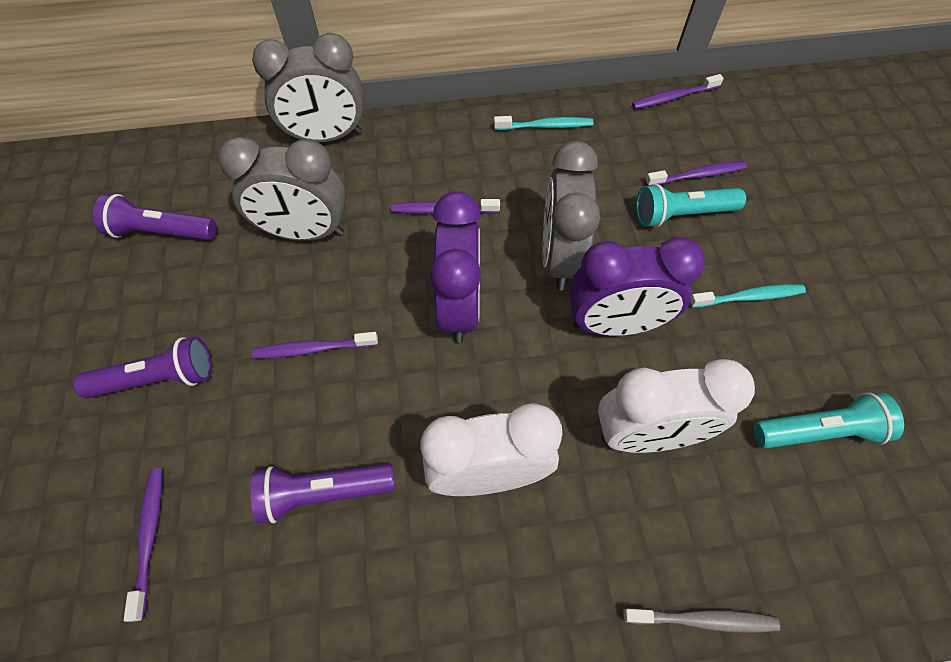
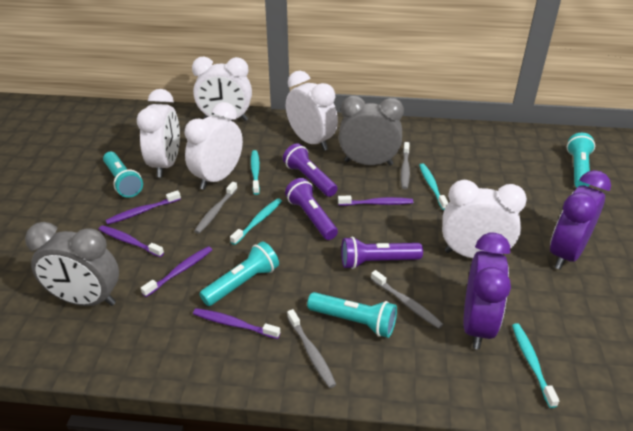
grey clock: [218,137,346,241] [252,33,364,142] [542,141,600,290] = 3 -> [25,222,119,306] [339,96,404,166] = 2
grey toothbrush: [623,608,780,633] = 1 -> [194,182,238,234] [287,309,336,388] [371,270,443,329] [401,142,410,189] = 4
turquoise flashlight: [636,184,746,228] [753,392,904,448] = 2 -> [103,152,143,198] [199,241,279,306] [307,292,397,338] [567,133,595,188] = 4
turquoise toothbrush: [494,116,594,130] [690,284,806,308] = 2 -> [230,198,282,245] [251,150,260,195] [419,163,448,210] [512,323,559,408] = 4
white clock: [420,403,562,496] [598,359,755,453] = 2 -> [137,89,180,177] [185,102,243,190] [192,57,252,121] [286,71,338,151] [442,180,527,258] = 5

